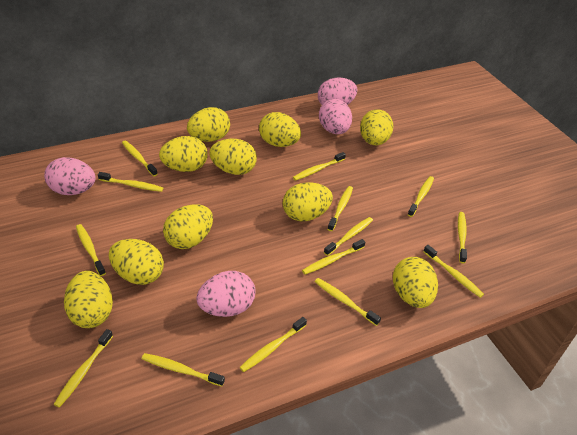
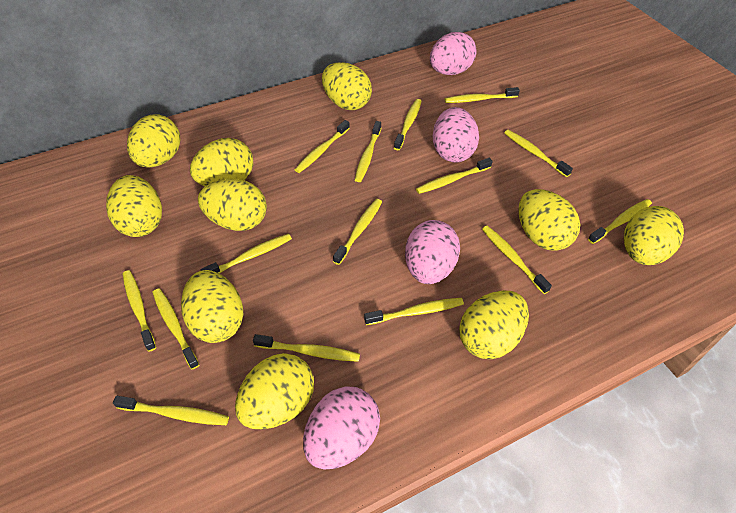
yellow toothbrush: [53,329,113,408] [76,224,106,276] [98,172,163,192] [122,140,158,176] [142,353,225,386] [240,317,307,372] [293,152,346,181] [302,239,365,274] [315,278,381,326] [324,217,373,256] [328,186,353,231] [408,176,434,217] [423,245,484,298] [458,212,467,263] = 14 -> [113,396,229,425] [123,270,156,352] [152,289,199,369] [200,234,292,274] [253,334,360,362] [295,120,350,173] [333,199,382,265] [355,121,381,182] [364,298,464,325] [394,99,422,150] [416,158,493,194] [445,87,520,103] [482,226,552,294] [504,130,573,177] [588,199,652,244] = 15

